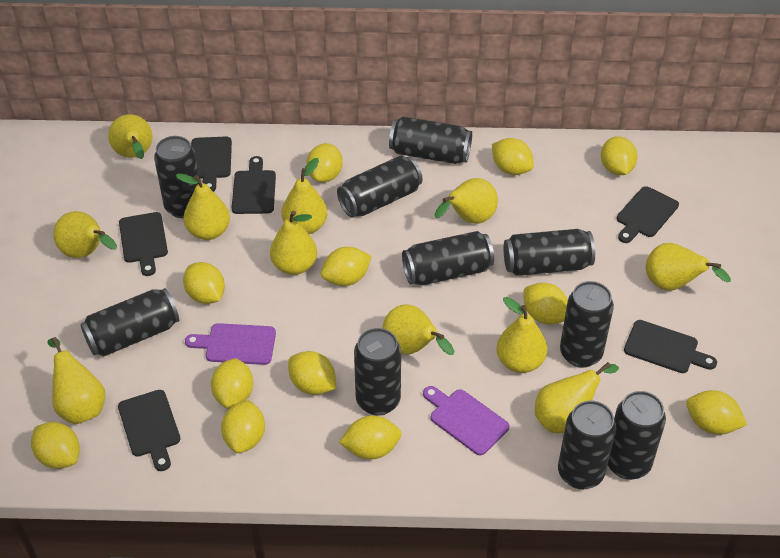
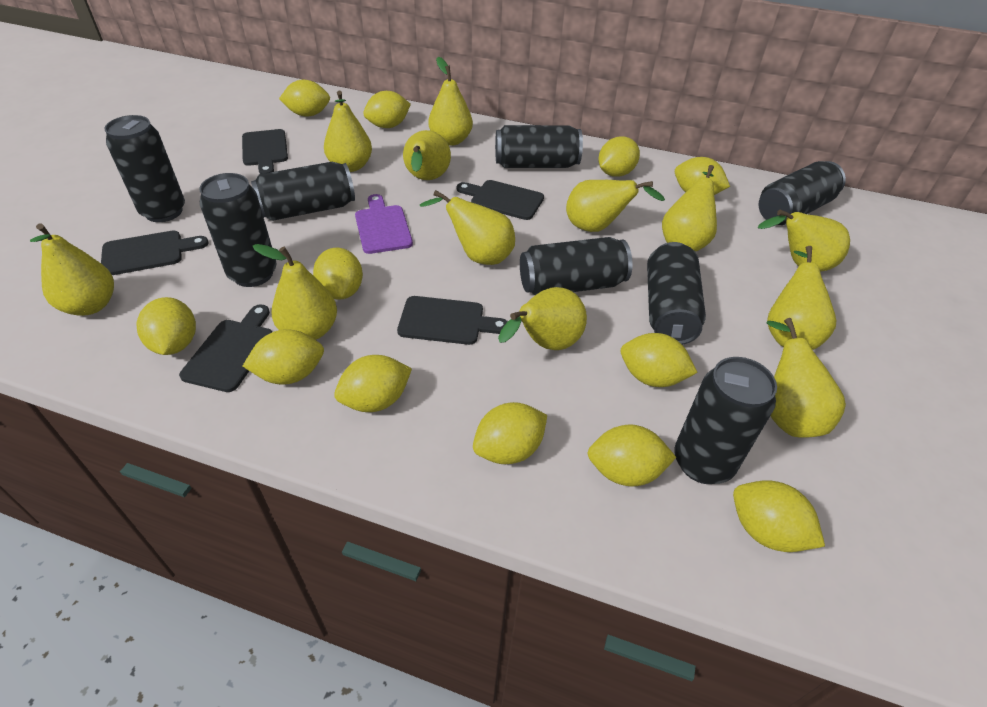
black can: [80,288,179,356] [154,136,199,218] [337,155,422,218] [354,328,401,416] [389,117,472,164] [402,231,494,285] [504,229,595,276] [558,400,616,489] [560,281,614,368] [608,391,666,480] = 10 -> [104,115,185,222] [199,173,277,287] [251,162,355,221] [495,125,583,168] [520,237,633,295] [647,242,706,345] [674,357,777,484] [759,161,846,225] = 8
black cutting board: [118,390,181,471] [119,212,168,276] [191,137,232,192] [232,156,276,214] [617,186,679,243] [624,320,717,373] = 6 -> [101,231,209,275] [179,304,272,392] [242,129,288,174] [397,296,508,345] [457,180,544,220] = 5
purple cutting board: [185,323,276,365] [423,386,509,455] = 2 -> [355,194,413,254] = 1
yellow pear: [48,337,105,424] [53,211,117,258] [108,114,152,159] [176,173,230,240] [270,211,317,275] [282,158,328,234] [382,304,454,355] [435,178,498,224] [496,297,547,373] [535,362,619,433] [646,243,731,291] = 11 -> [30,223,114,316] [253,244,337,340] [324,91,372,172] [403,130,451,180] [420,190,515,265] [428,57,473,146] [498,287,587,350] [566,180,665,232] [662,165,717,252] [758,210,850,272] [766,318,846,438] [767,246,836,350] = 12

